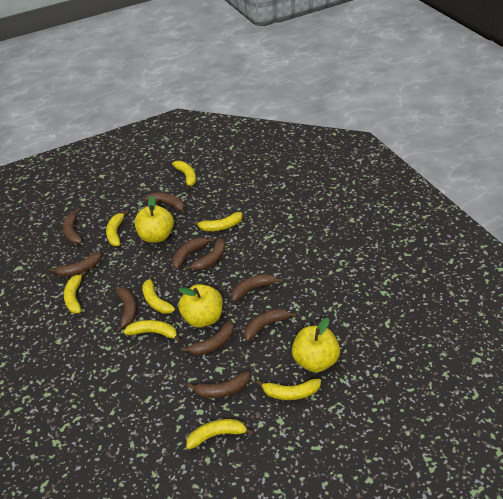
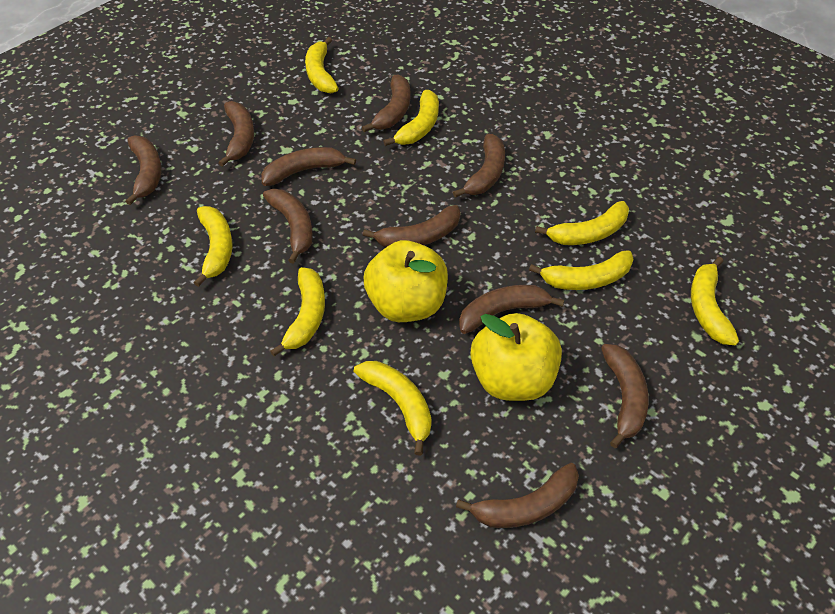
yellow apple: [134,196,174,243] [178,284,223,328] [292,318,340,373] = 3 -> [364,240,448,322] [470,313,562,401] = 2

